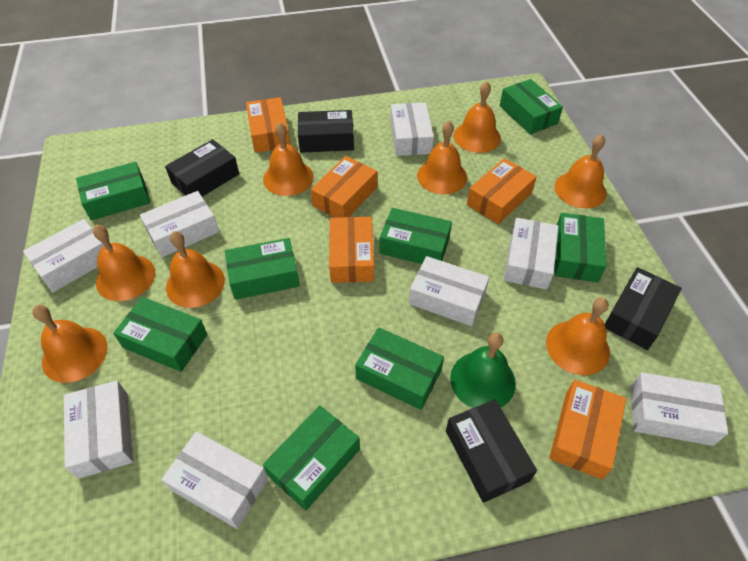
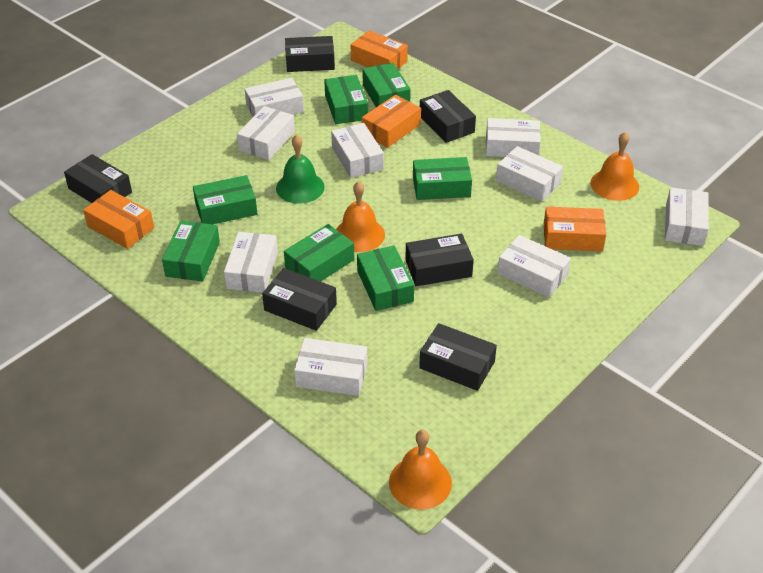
black box: [165,139,239,197] [298,110,354,153] [446,399,537,503] [605,267,682,350] = 4 -> [64,154,132,203] [262,268,337,331] [285,36,335,72] [405,234,474,286] [419,323,497,391] [420,90,476,143] = 6
green box: [76,162,151,221] [113,297,207,372] [225,238,300,300] [263,405,360,511] [355,327,444,410] [379,208,452,264] [500,79,563,135] [554,213,607,282] = 8 -> [162,221,220,282] [193,175,257,224] [284,224,354,282] [324,75,368,124] [357,246,414,311] [362,63,411,107] [413,157,472,200] = 7
orange bell: [32,305,108,383] [93,225,155,301] [166,231,225,308] [263,122,314,196] [417,121,467,194] [453,81,501,153] [546,298,610,375] [554,134,607,209] = 8 -> [336,181,385,252] [389,430,452,510] [590,132,639,201] = 3
orange box: [246,97,291,153] [310,156,377,218] [329,217,374,283] [467,158,537,224] [549,379,626,479] = 5 -> [83,190,154,249] [351,30,408,69] [362,95,421,148] [544,207,606,252] = 4
white box: [23,219,104,292] [64,380,133,479] [140,191,219,257] [161,432,268,529] [390,102,434,156] [409,256,489,326] [504,218,559,290] [631,372,728,446] = 8 -> [224,232,278,293] [237,106,295,160] [245,78,304,117] [294,338,368,396] [331,123,384,178] [486,118,541,157] [496,146,563,202] [498,235,571,298] [665,187,709,246] = 9

